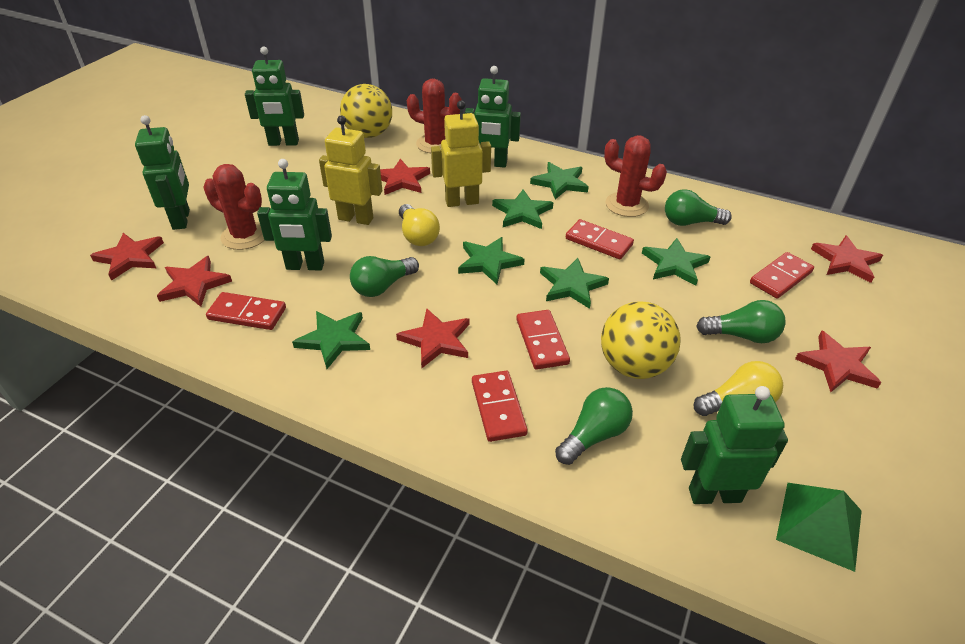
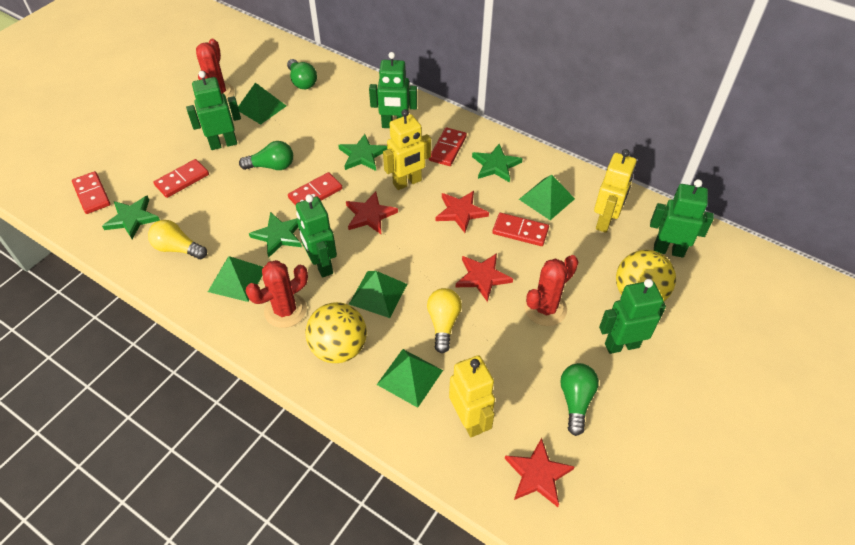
green light bulb: [350,256,419,297] [555,387,633,465] [665,189,732,226] [696,300,786,343] = 4 -> [239,141,293,170] [287,59,317,89] [560,363,599,436] = 3
green pyramid: [776,483,862,572] = 1 -> [208,256,263,302] [238,83,286,125] [349,271,407,318] [377,349,443,408] [519,175,575,220] = 5
green star: [292,311,370,369] [458,237,525,284] [492,189,554,229] [530,162,589,199] [540,258,609,309] [642,238,710,286] = 6 -> [102,196,160,240] [249,212,302,258] [338,134,387,171] [472,144,523,183] = 4
red star: [90,233,164,281] [157,256,232,307] [380,159,430,195] [396,309,469,368] [795,330,881,392] [811,235,883,283] = 6 -> [346,191,398,234] [436,191,489,233] [456,253,513,302] [505,438,575,507] = 4
yellow robot: [319,115,382,225] [431,101,491,207] = 2 -> [383,109,431,190] [449,355,495,437] [594,149,637,233] = 3

